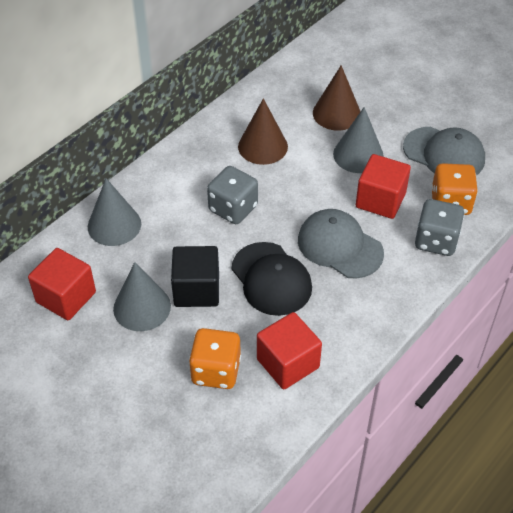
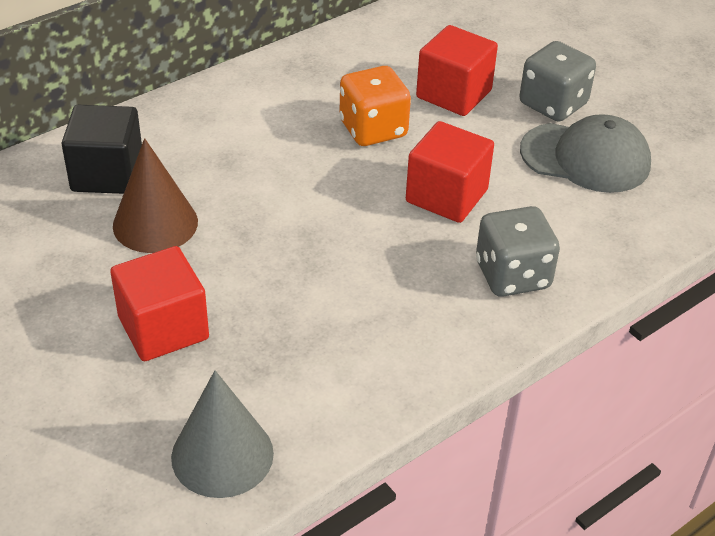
black cap: [232,242,312,316] = 1 -> none = 0
brown cone: [238,98,288,165] [313,65,360,131] = 2 -> [113,138,198,253] = 1
grey cap: [298,209,384,279] [403,127,485,175] = 2 -> [520,114,651,193] = 1
grey cone: [88,178,141,246] [113,262,171,331] [333,107,384,173] = 3 -> [171,370,274,498] = 1
orange dice: [189,328,241,389] [431,163,478,215] = 2 -> [339,66,411,146] = 1

